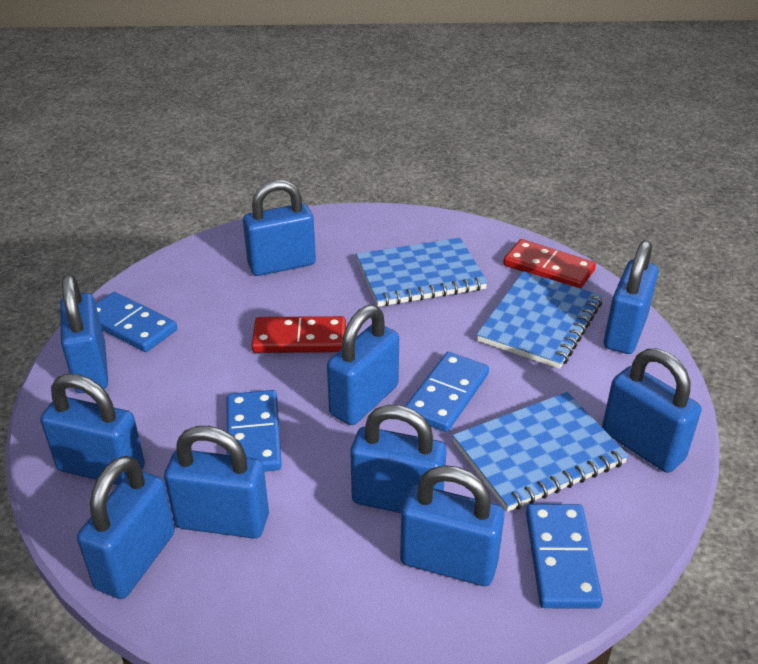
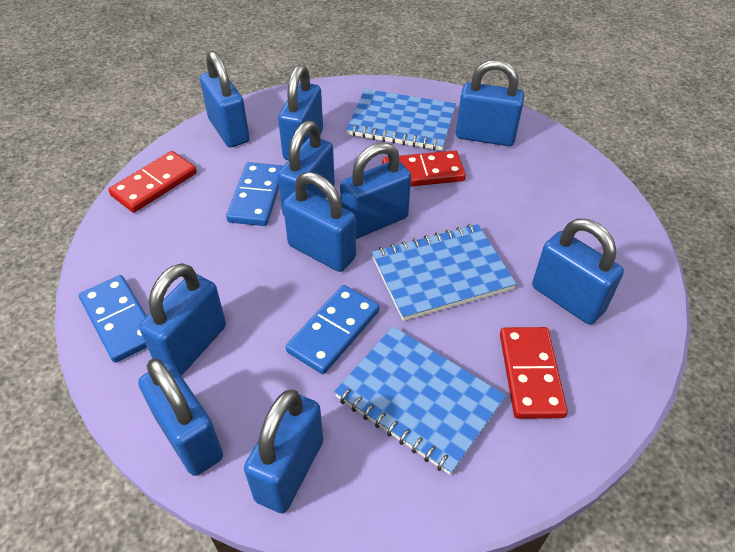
blue domino: [96,292,177,352] [227,390,282,472] [405,352,489,432] [526,504,603,609] = 4 -> [79,275,147,363] [226,162,283,226] [286,285,379,374] = 3
red domino: [251,316,346,353] [503,239,596,288] = 2 -> [108,151,197,213] [382,150,466,186] [500,327,568,419] = 3

